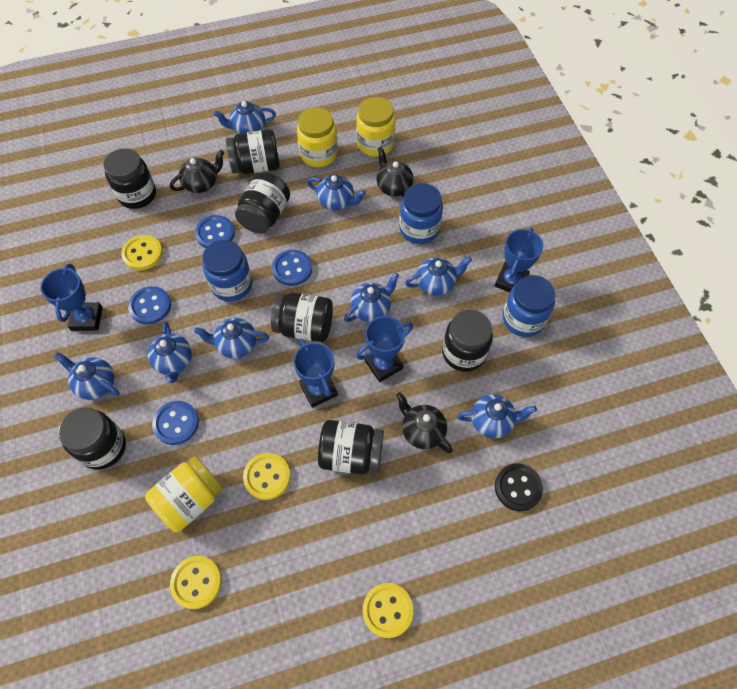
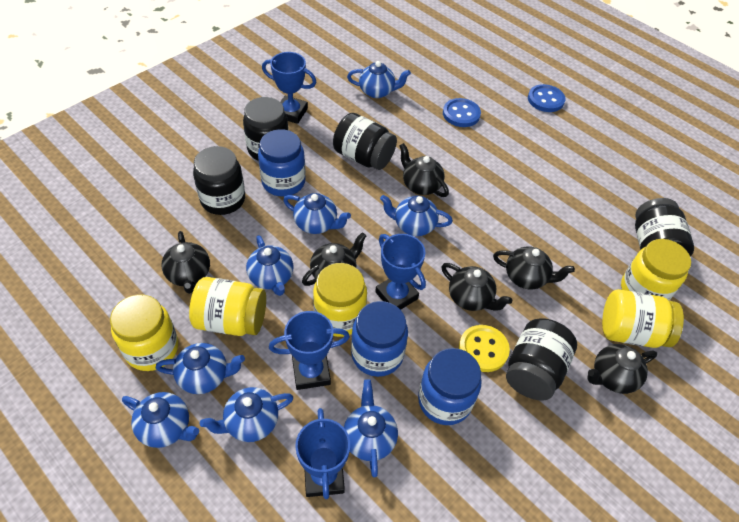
black button: [495,464,543,511] = 1 -> none = 0
black jar: [58,407,126,470] [104,148,156,209] [226,129,280,174] [235,172,290,234] [271,293,333,342] [318,420,384,475] [442,310,493,372] = 7 -> [193,146,245,215] [243,97,289,161] [333,113,397,170] [506,318,577,401] [635,198,694,257] = 5
black teapot: [170,150,224,193] [377,147,414,197] [396,392,453,453] = 3 -> [162,231,210,294] [302,232,366,286] [399,143,449,197] [441,263,512,311] [493,246,575,289] [587,344,657,394] = 6
blue button: [128,286,171,325] [152,401,199,445] [195,215,235,248] [272,250,312,286] = 4 -> [443,98,481,127] [528,84,565,112] = 2
yellow button: [121,235,163,270] [170,556,222,609] [243,453,290,500] [362,583,414,638] = 4 -> [459,325,510,372] = 1
yellow jar: [145,456,223,532] [297,108,338,167] [356,97,395,157] = 3 -> [110,294,178,371] [189,277,266,336] [313,263,367,337] [602,289,684,348] [621,239,691,301] = 5

